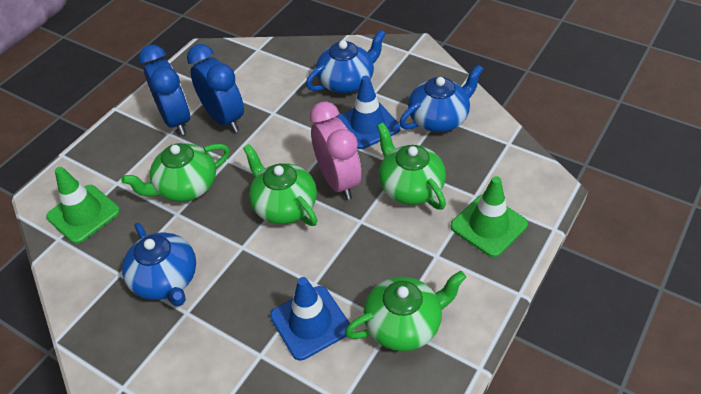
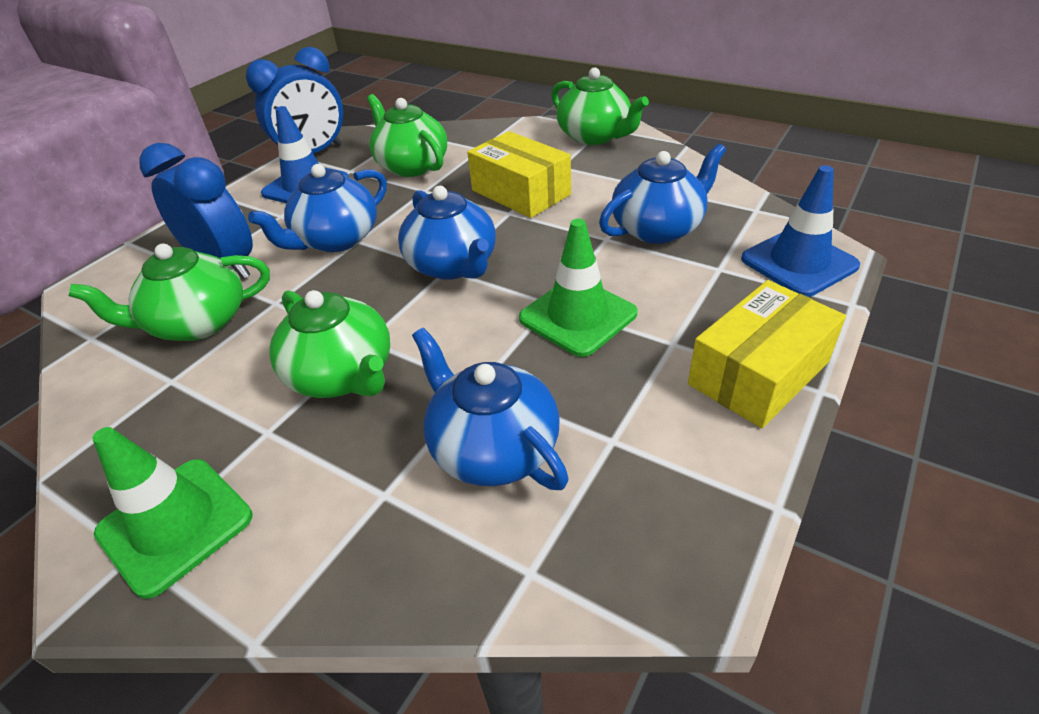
blue teapot: [122,222,196,306] [306,30,386,93] [399,65,483,132] = 3 -> [248,164,387,252] [398,186,496,280] [412,328,569,490] [599,143,726,244] = 4
pink clock: [310,101,361,200] = 1 -> none = 0
yellow box: none = 0 -> [467,131,571,218] [688,280,846,428] = 2

